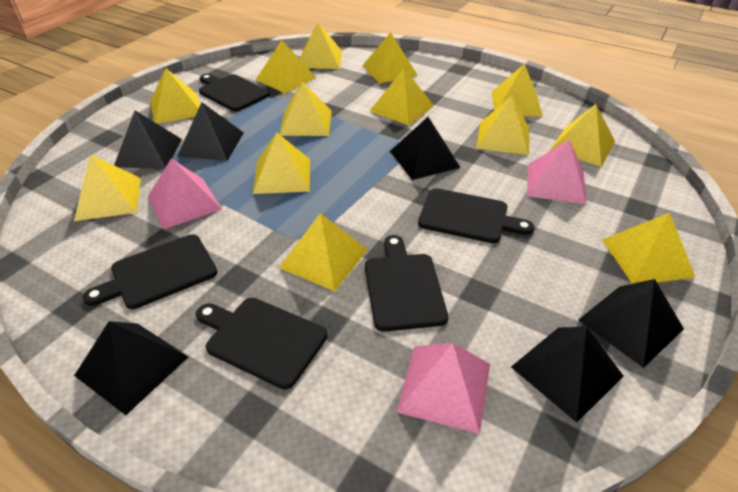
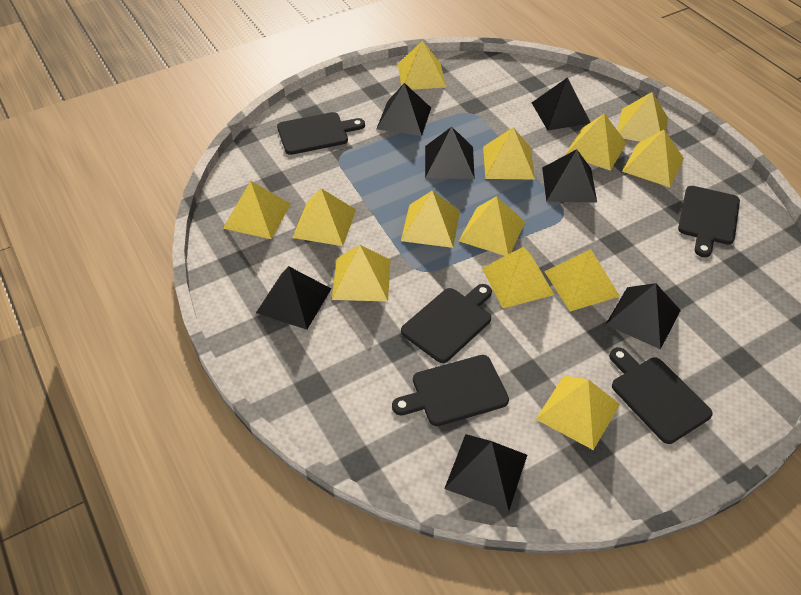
black pyramid: [74,321,188,415] [114,111,182,169] [177,102,244,161] [390,117,461,180] [511,327,624,422] [579,279,684,368] = 6 -> [256,266,331,330] [377,83,431,136] [425,127,475,179] [444,434,527,512] [532,77,591,130] [542,149,597,203] [605,283,681,349] = 7
pink pyramid: [148,159,222,229] [396,343,490,434] [527,140,587,205] = 3 -> none = 0

